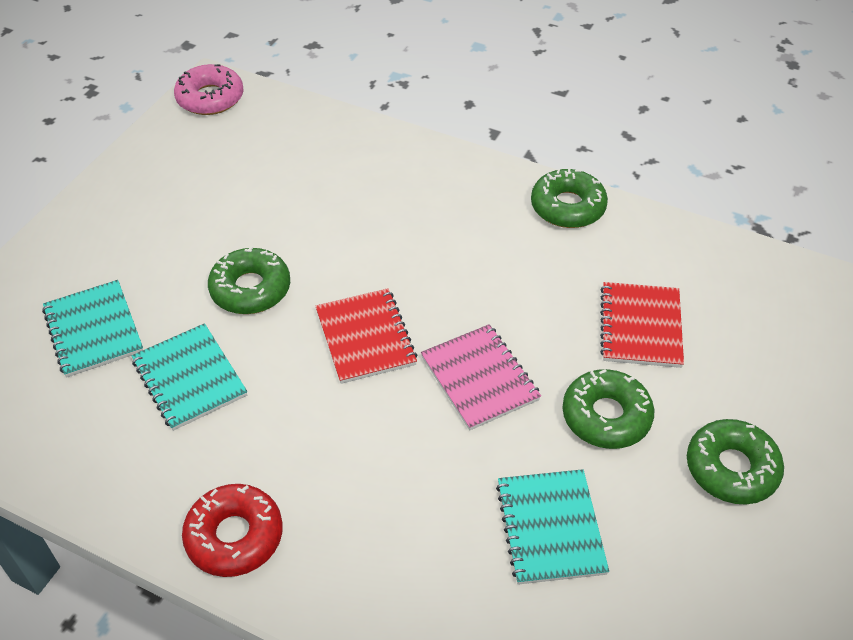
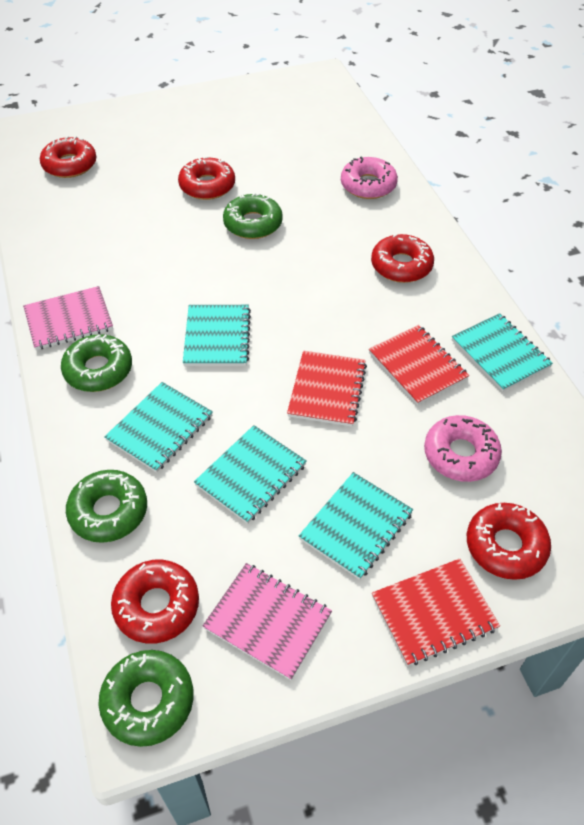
pink donut: [174,64,244,115] = 1 -> [341,156,398,199] [424,415,502,482] = 2
pink notebook: [421,324,541,430] = 1 -> [23,286,113,350] [202,563,332,680] = 2
red donut: [182,484,283,577] = 1 -> [40,136,96,178] [111,560,199,644] [178,156,235,200] [371,234,434,283] [467,503,551,580] = 5
red notebook: [316,288,417,384] [600,282,684,368] = 2 -> [287,350,367,427] [369,325,469,405] [372,559,500,666] = 3
turquoise notebook: [42,280,143,378] [132,323,247,431] [496,469,609,585] = 3 -> [104,382,213,473] [183,305,251,366] [194,425,306,524] [299,472,413,580] [452,313,553,392] = 5

